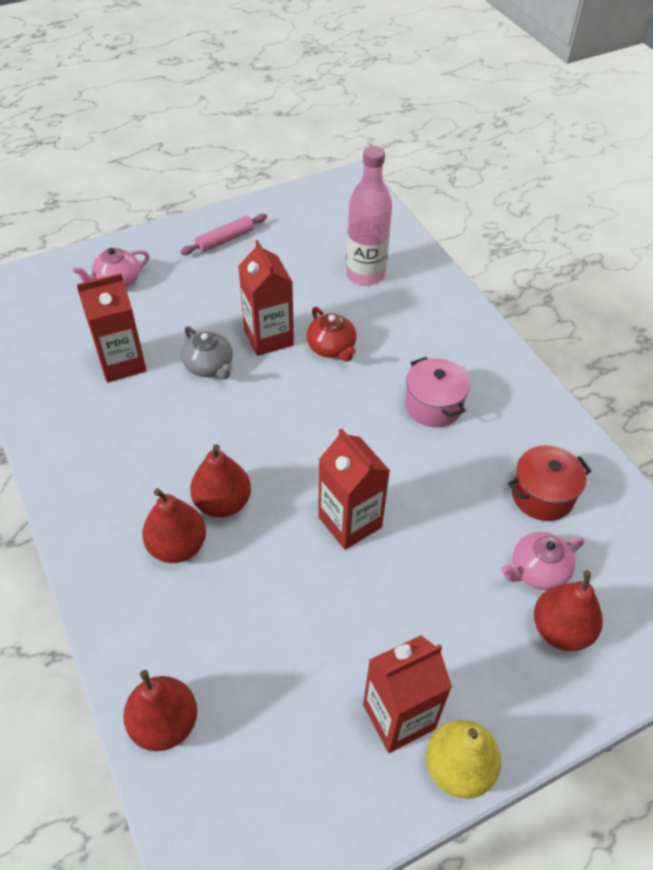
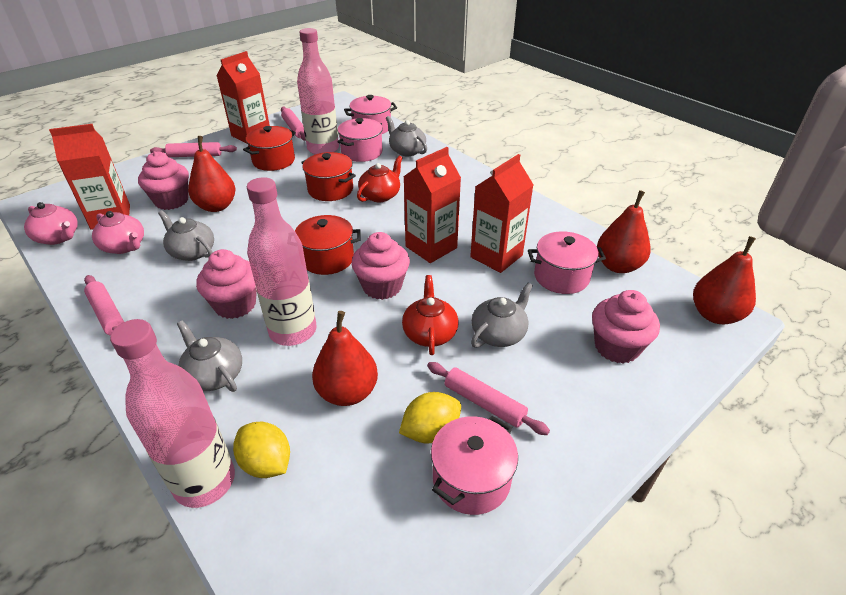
grey teapot: [181,326,233,379] = 1 -> [158,210,214,261] [177,320,242,392] [386,116,427,156] [471,283,533,348] = 4
pink bottle: [346,146,392,286] = 1 -> [110,319,235,508] [247,177,316,346] [297,28,339,155] = 3
pink cupcake: none = 0 -> [138,151,189,210] [196,249,257,319] [351,232,410,300] [592,290,660,363] = 4
pink pot: [405,357,470,427] = 1 -> [338,118,383,162] [344,95,397,134] [431,416,518,515] [528,231,606,294] = 4
pink rolling pin: [180,214,267,255] = 1 -> [84,275,124,336] [150,142,237,157] [281,107,306,141] [427,362,550,435] = 4
red pot: [508,445,591,521] = 1 -> [243,126,296,171] [295,215,361,275] [301,152,356,201] = 3
red teapot: [306,307,356,361] = 1 -> [357,156,403,202] [402,275,459,355] = 2
yellow lemon: none = 0 -> [233,422,290,478] [399,392,461,443] = 2
yellow pear: [426,720,501,799] = 1 -> none = 0

